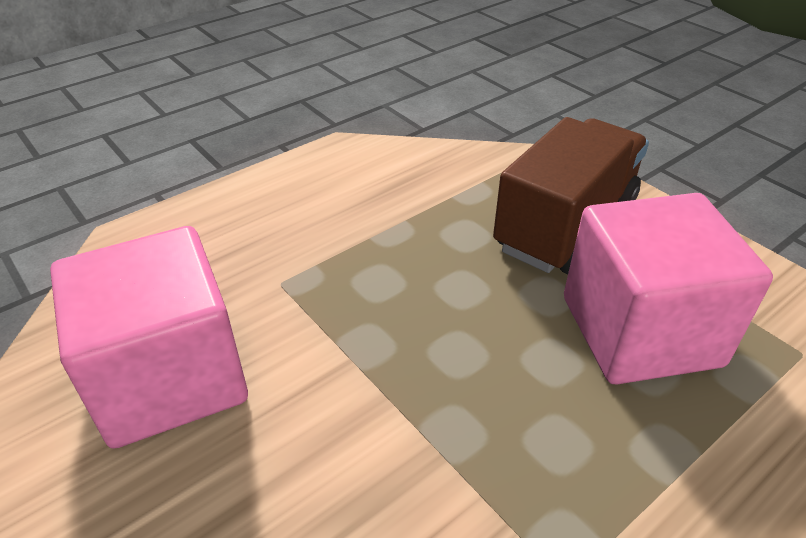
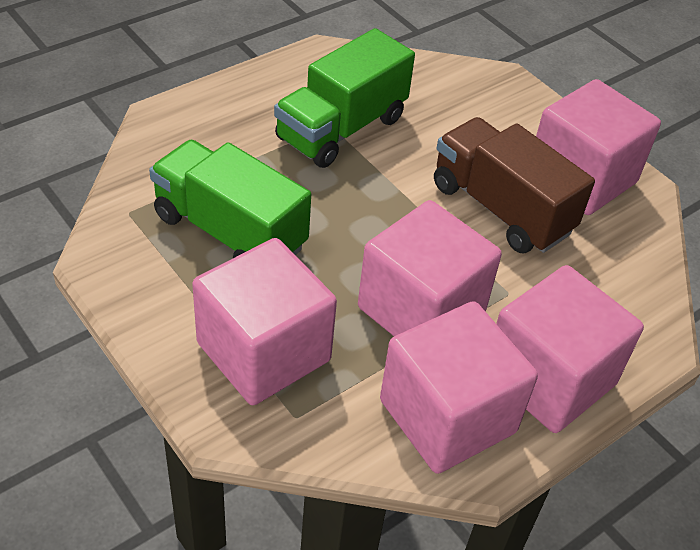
green truck: none = 0 -> [149,140,311,258] [274,28,415,168] = 2
pink cube: [50,226,248,449] [564,193,773,384] = 2 -> [192,238,337,405] [358,200,502,336] [380,301,538,474] [496,265,644,433] [536,79,661,215] = 5

